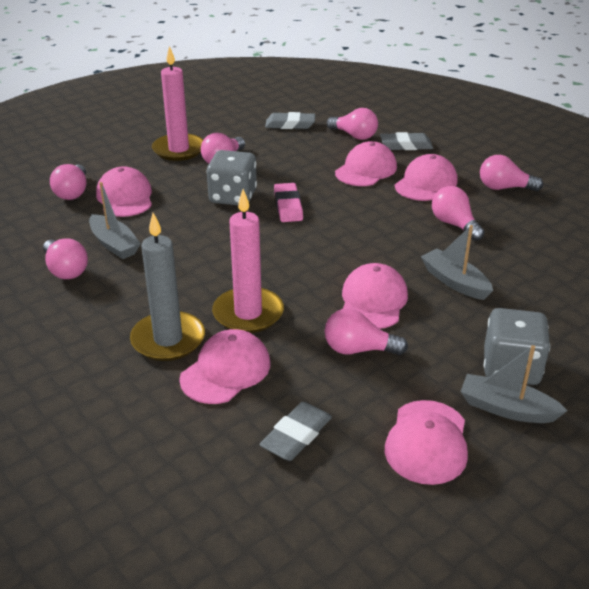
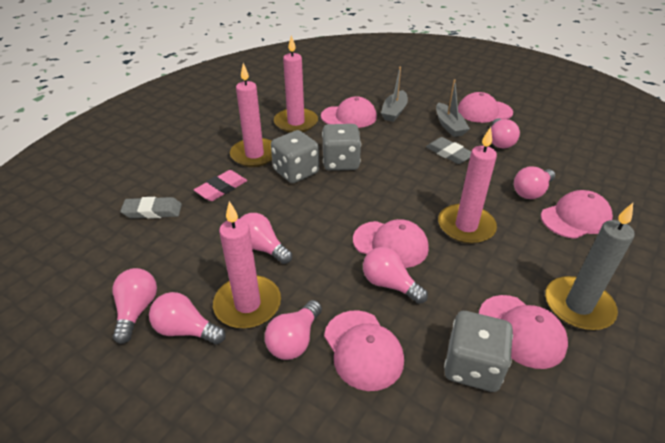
grey boat: [89,182,141,259] [421,225,493,300] [460,345,568,423] = 3 -> [381,67,408,122] [436,79,470,137] = 2
grey dice: [206,150,257,205] [484,308,550,385] = 2 -> [271,130,319,183] [322,124,361,171] [444,311,513,392] = 3
grey eraser: [259,402,332,461] [265,112,315,129] [380,132,433,150] = 3 -> [120,197,182,219] [426,137,471,164] = 2
pink candle: [152,46,203,161] [212,189,284,333] = 2 -> [213,201,281,329] [230,63,272,167] [274,35,318,133] [438,127,497,244] = 4

